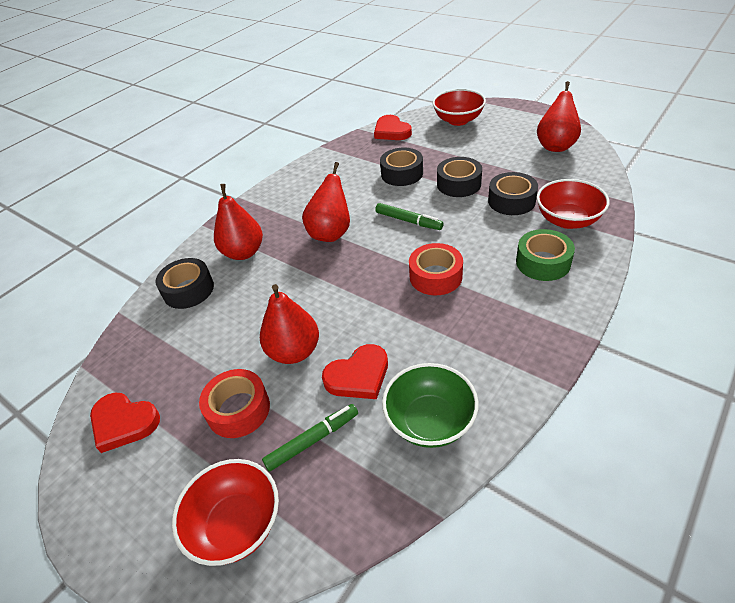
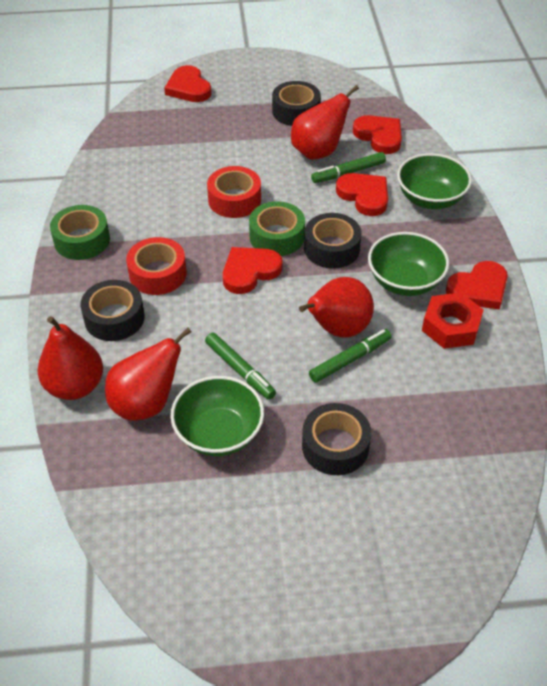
green bowl: [382,363,479,448] = 1 -> [170,376,264,456] [368,232,449,296] [397,153,472,209] = 3
green marker: [262,404,358,472] [375,203,444,230] = 2 -> [205,333,276,400] [309,329,392,383] [311,152,386,183] = 3
green tape: [516,229,575,281] = 1 -> [50,205,110,260] [249,201,305,256] = 2
red bowl: [172,459,279,566] [433,89,486,126] [537,179,610,229] = 3 -> none = 0
red heart: [90,393,160,453] [322,344,388,399] [374,115,412,140] = 3 -> [164,65,212,102] [223,247,283,294] [336,173,388,216] [353,115,402,154] [446,261,508,310] = 5
red nut: none = 0 -> [422,292,484,349] = 1

